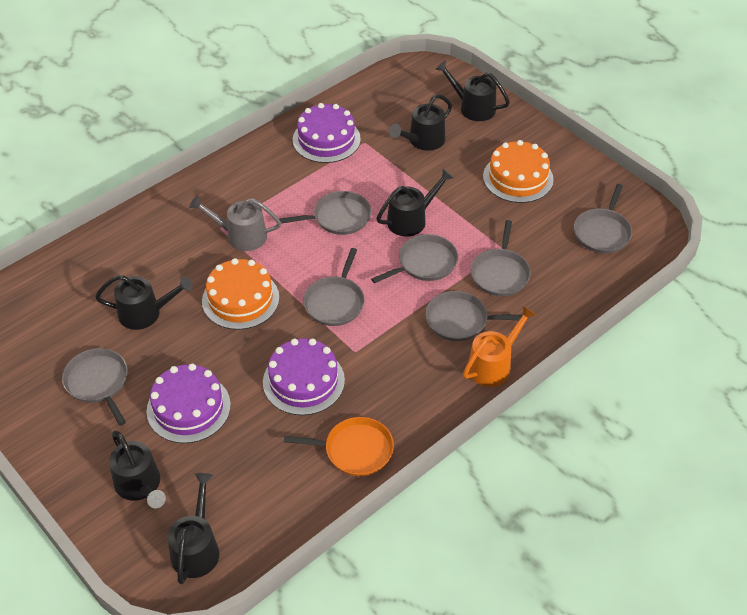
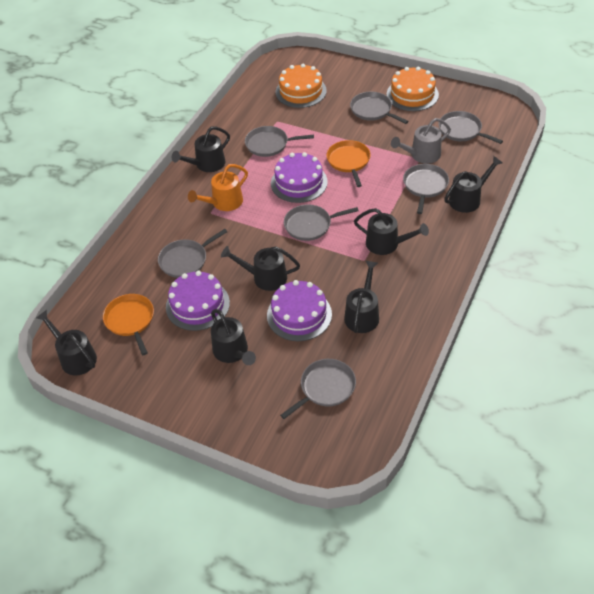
black watering can: [95,275,193,330] [109,431,166,509] [168,473,220,584] [377,169,454,236] [389,94,452,151] [435,60,510,121] = 6 -> [36,310,97,375] [172,126,230,172] [211,309,256,365] [221,246,300,291] [344,261,379,333] [354,208,429,255] [444,156,503,213] = 7
orange pan: [284,417,394,476] = 1 -> [103,294,154,355] [326,140,371,187] = 2

